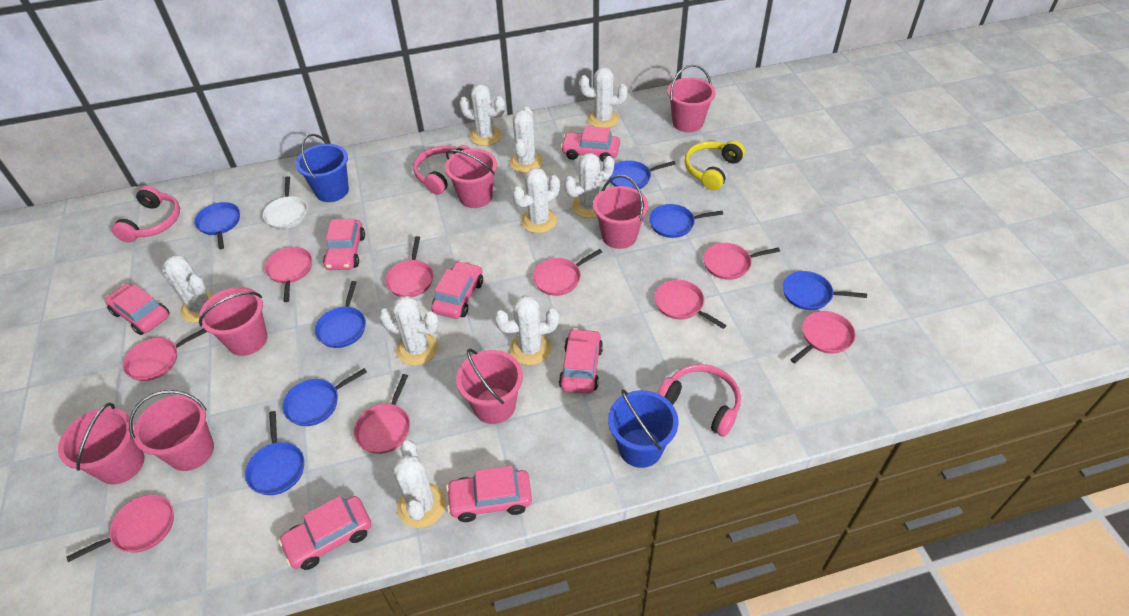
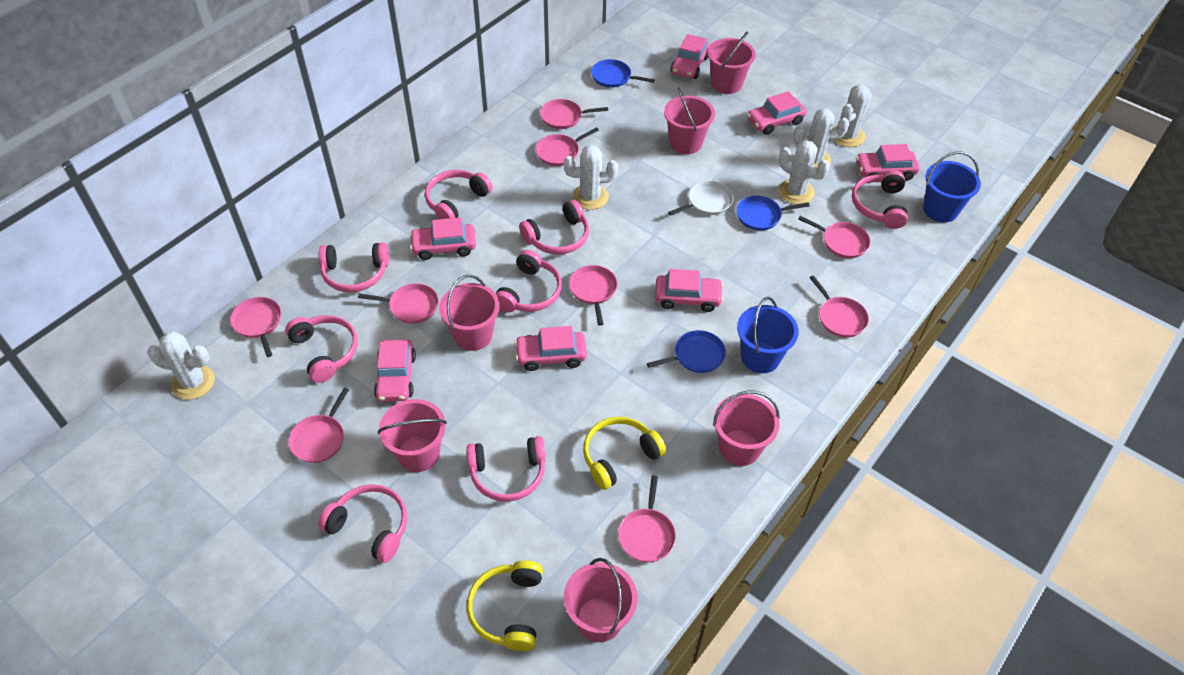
blue pan: [194,202,240,249] [245,411,304,495] [282,368,367,426] [315,281,366,348] [609,160,676,190] [649,204,723,238] [783,271,867,310] = 7 -> [591,59,655,88] [647,330,726,373] [736,196,810,231] = 3
pink bucket: [58,403,145,484] [129,390,214,471] [199,287,268,356] [445,149,497,208] [456,349,523,424] [593,175,648,249] [667,65,716,132] = 7 -> [378,399,447,472] [439,275,500,351] [564,558,637,642] [664,87,715,154] [707,32,756,94] [713,391,780,466] = 6
pink headphones: [112,186,180,242] [413,145,471,195] [657,364,741,437] = 3 -> [285,315,358,383] [318,484,407,563] [319,243,389,292] [425,170,493,219] [466,436,545,501] [495,250,562,312] [519,200,589,255] [852,170,908,229] = 8
white cactus: [162,255,215,323] [379,296,439,366] [393,440,446,528] [459,84,505,146] [495,295,559,365] [509,107,543,173] [513,168,560,233] [564,153,614,218] [579,67,628,128] = 9 -> [147,332,215,400] [564,145,618,210] [778,140,830,204] [793,108,849,168] [833,84,872,147] = 5
yellow headphones: [685,140,745,190] = 1 -> [467,560,543,651] [583,417,666,490] = 2

